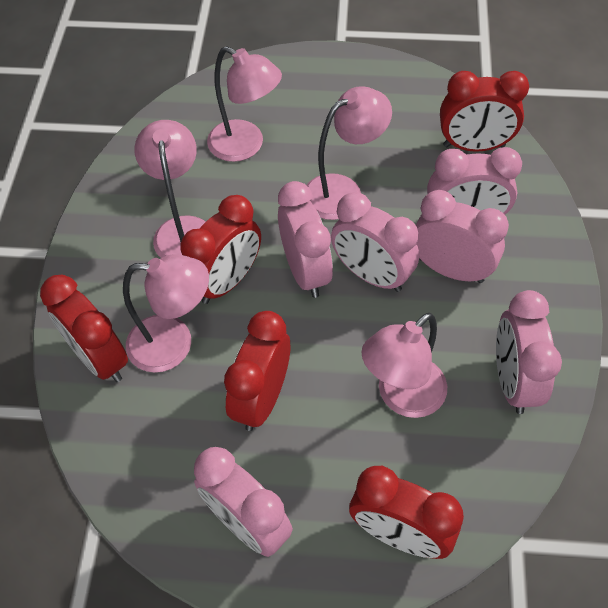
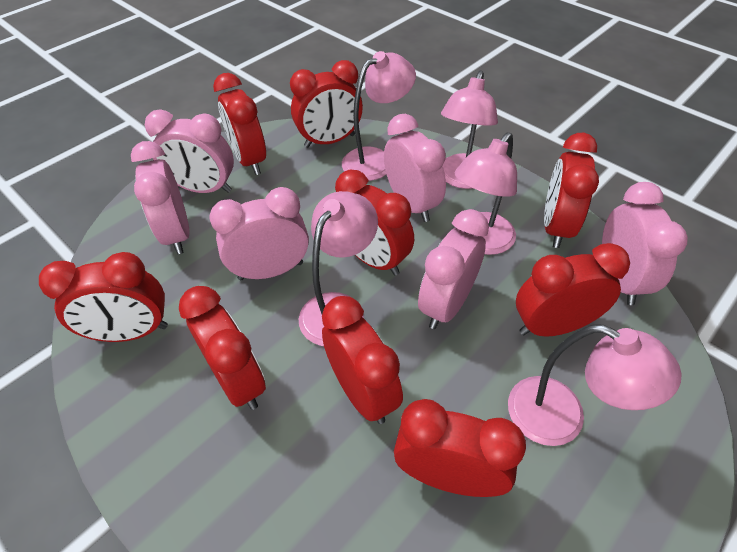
red clock: [40,275,128,382] [180,195,261,304] [224,311,290,431] [349,466,464,559] [440,71,529,152] = 5 -> [39,252,168,342] [179,286,266,410] [213,73,266,175] [290,60,363,148] [322,296,403,424] [335,170,414,275] [394,399,526,497] [516,243,630,337] [544,133,599,248] = 9

